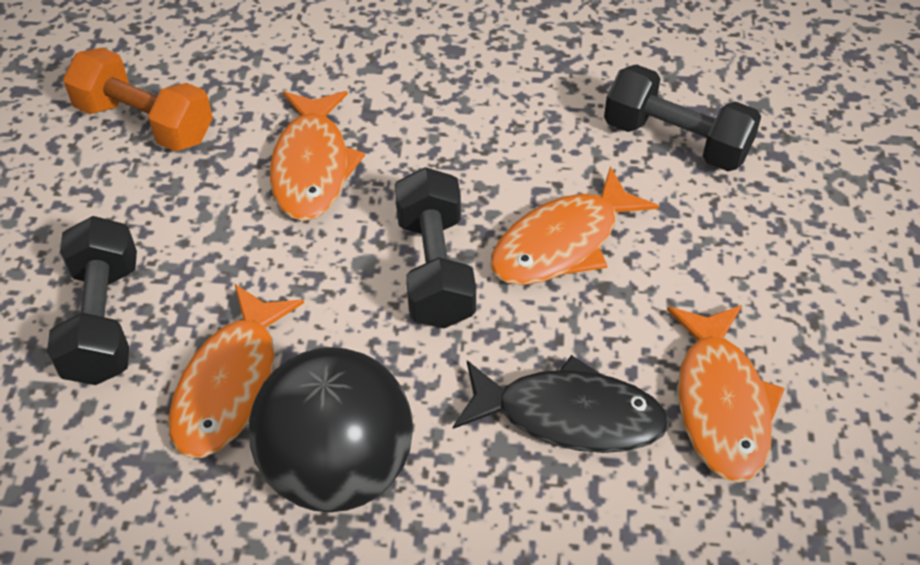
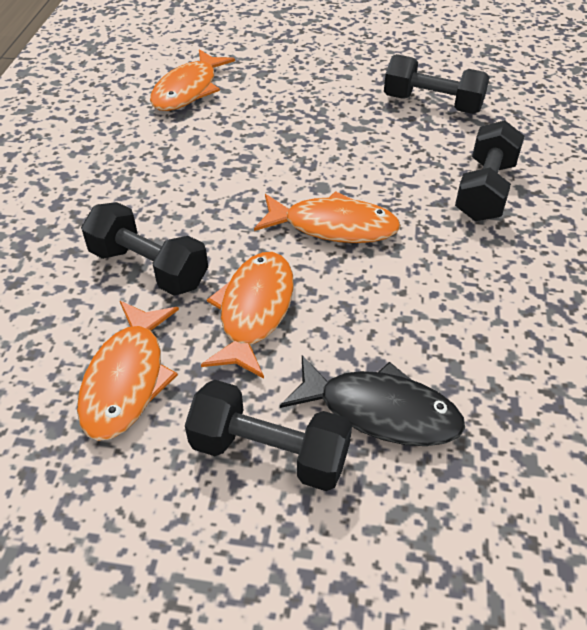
black ball: [249,347,413,512] = 1 -> none = 0
black dumbbell: [47,216,137,385] [395,167,476,328] [604,64,761,171] = 3 -> [81,202,208,296] [185,380,352,491] [384,54,490,114] [455,120,524,221] = 4
orange dumbbell: [63,48,213,151] = 1 -> none = 0

